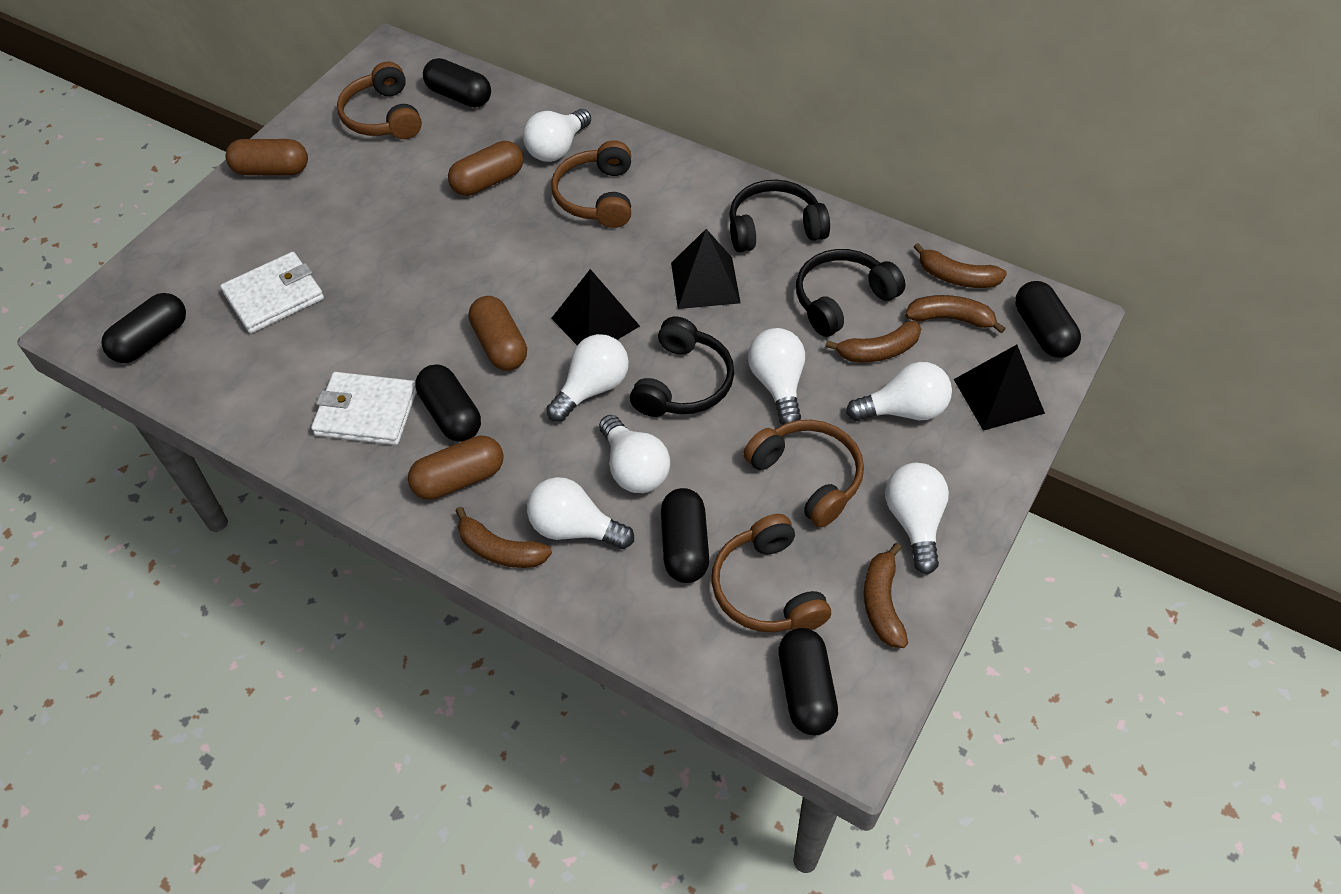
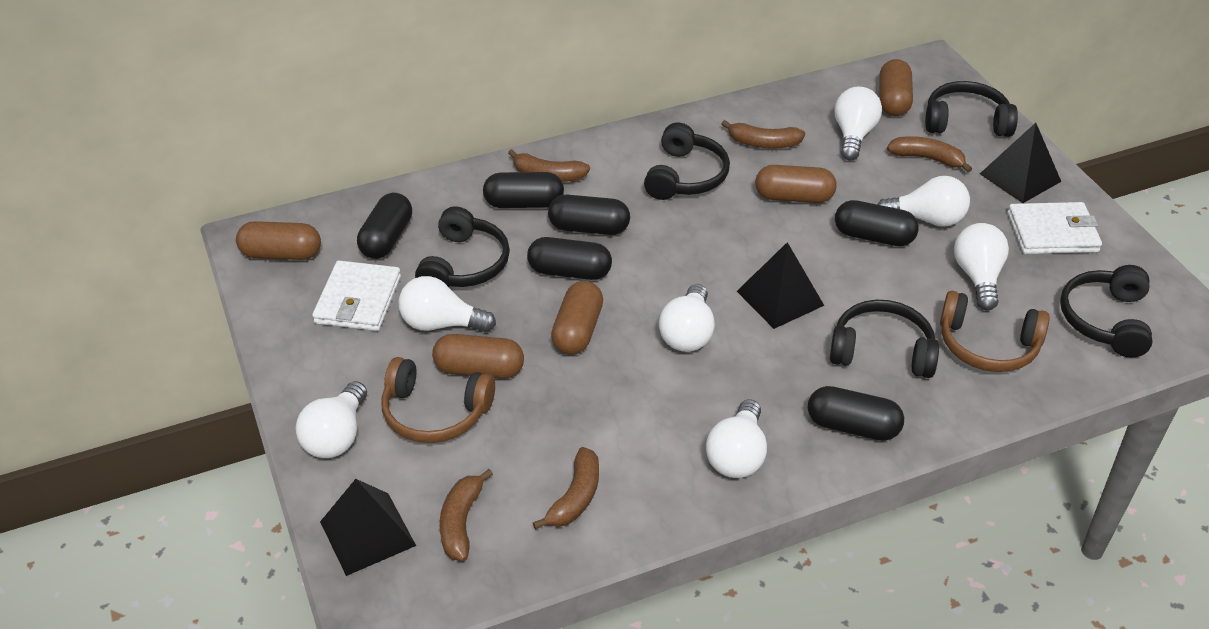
black headphones: [630,316,734,417] [729,180,830,252] [796,249,905,337] = 3 -> [415,206,510,287] [644,123,730,200] [830,300,939,378] [925,81,1018,137] [1060,265,1152,358] = 5
brown capsule: [225,139,308,175] [408,435,504,500] [448,141,524,196] [469,296,527,370] = 4 -> [236,221,321,260] [432,334,524,379] [551,281,603,355] [755,165,837,203] [879,59,913,116] = 5
brown headphones: [337,61,422,139] [551,140,631,228] [711,514,831,632] [743,420,864,528] = 4 -> [381,357,495,443] [940,291,1050,372] = 2

